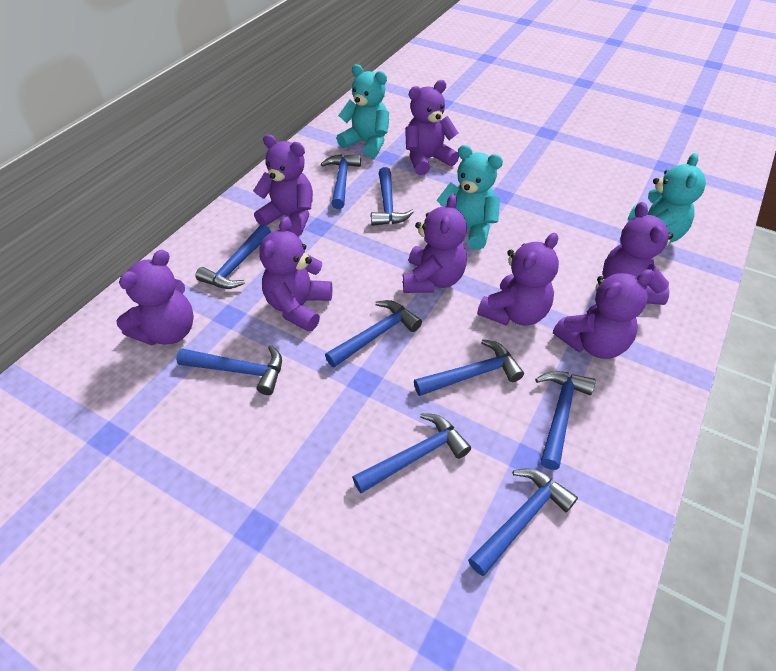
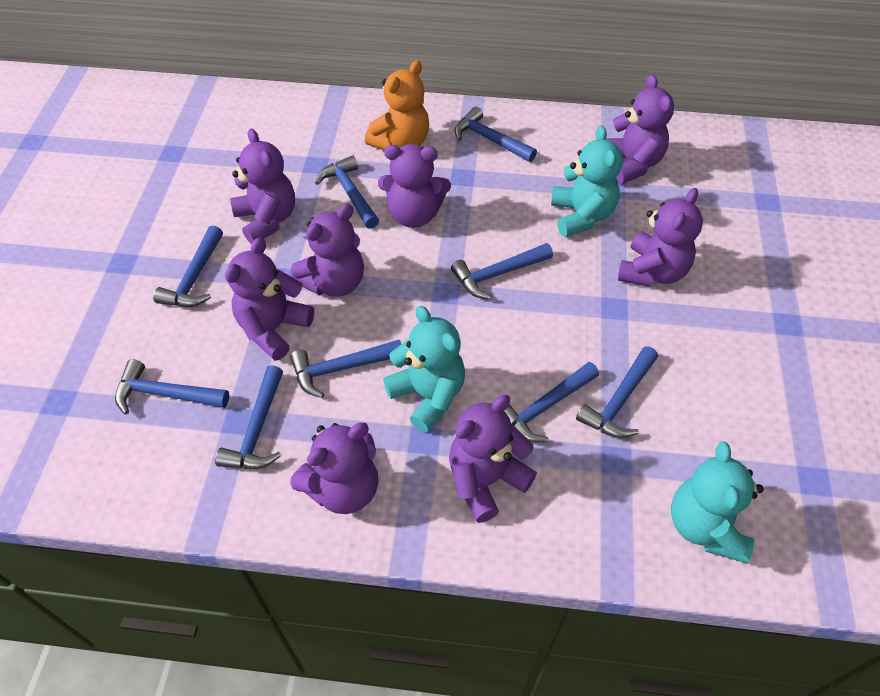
orange teddy bear: none = 0 -> [365,60,429,150] = 1

